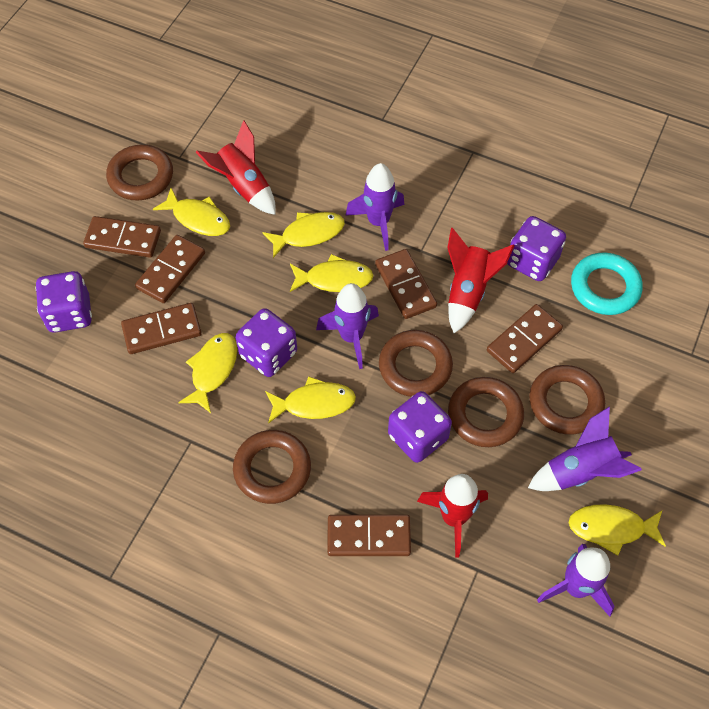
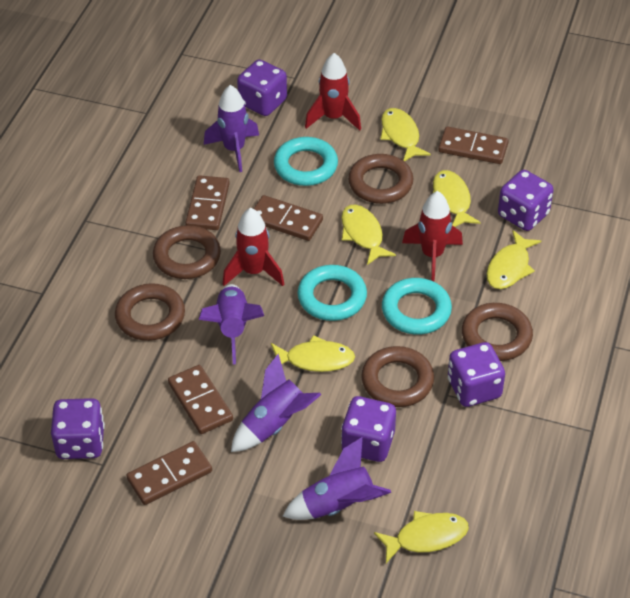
brown domino: [83,216,161,258] [121,303,202,354] [135,235,205,303] [327,515,411,556] [375,249,437,319] [487,304,563,373] = 6 -> [126,441,212,505] [168,365,233,434] [185,175,230,230] [254,195,323,241] [438,127,509,164] = 5
purple dice: [36,271,92,333] [236,308,297,377] [388,391,452,463] [507,216,566,281] = 4 -> [51,398,105,459] [237,59,287,116] [341,396,396,462] [448,342,505,407] [498,170,553,231] = 5
turquoise ring: [571,253,643,315] = 1 -> [274,137,338,186] [298,265,367,321] [382,278,452,335] = 3

